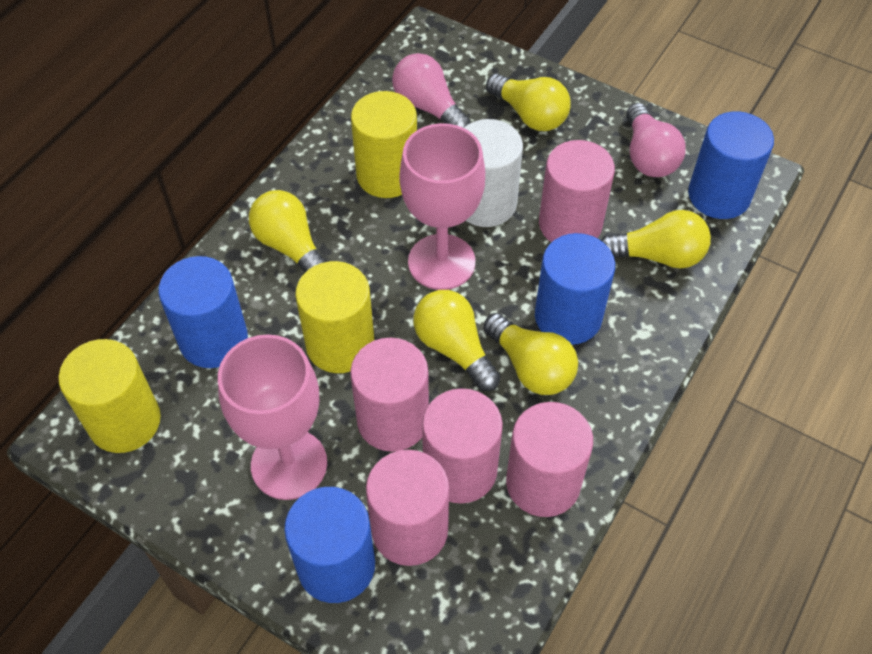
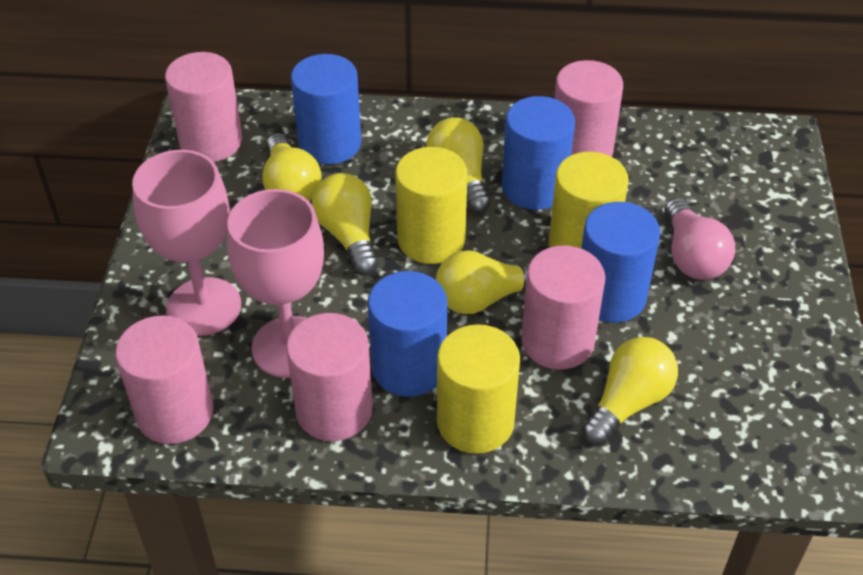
pink light bulb: [392,53,470,128] [626,103,686,177] = 2 -> [664,198,735,280] = 1
white cylinder: [464,119,523,227] = 1 -> none = 0

